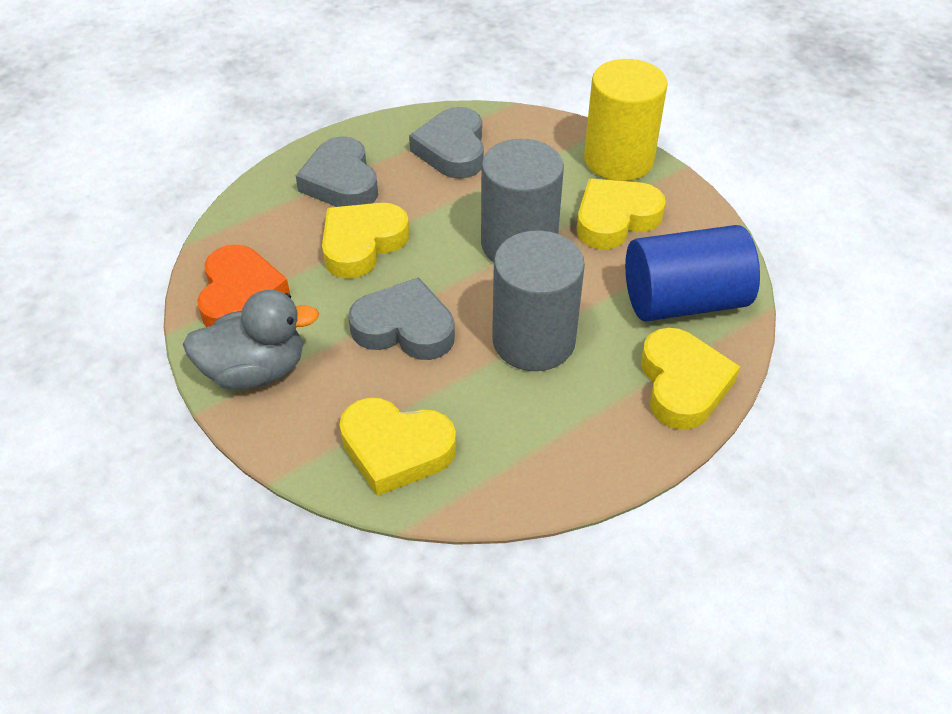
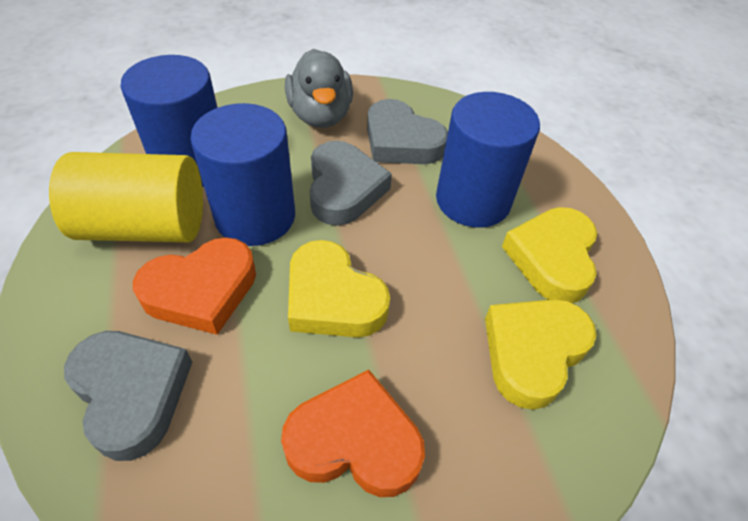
blue cylinder: [625,225,760,322] = 1 -> [121,55,217,187] [190,103,295,246] [436,92,540,228] = 3
grey cylinder: [481,139,564,262] [492,230,585,371] = 2 -> none = 0
orange heart: [197,244,290,327] = 1 -> [133,237,256,335] [281,369,425,497] = 2
yellow heart: [322,203,409,279] [339,398,456,496] [577,179,666,249] [641,328,740,430] = 4 -> [288,240,390,337] [485,299,597,410] [502,207,597,303] = 3

